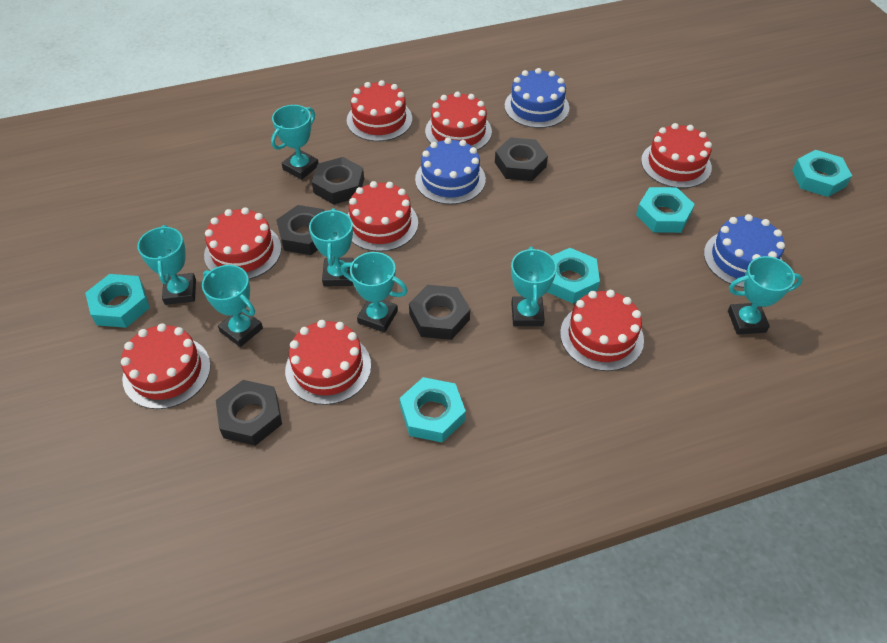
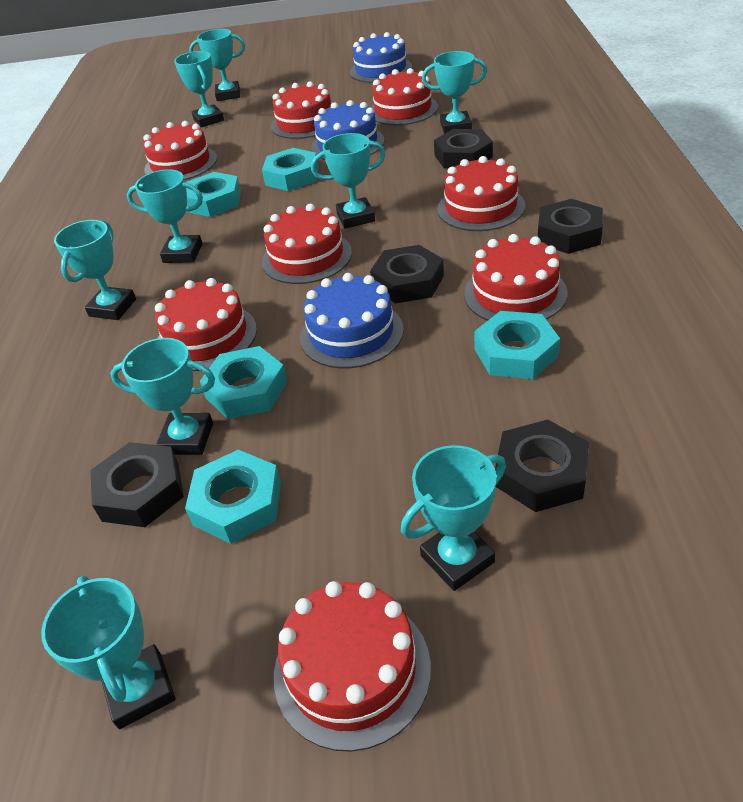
turquoise trophy: [137,225,196,305] [202,265,263,347] [271,105,319,180] [309,208,354,286] [341,252,408,333] [511,247,557,326] [728,256,803,335] = 7 -> [41,576,176,729] [54,220,136,320] [110,338,215,455] [127,169,203,263] [174,51,224,128] [189,29,245,101] [311,133,385,229] [401,445,506,591] [422,51,487,134] = 9

